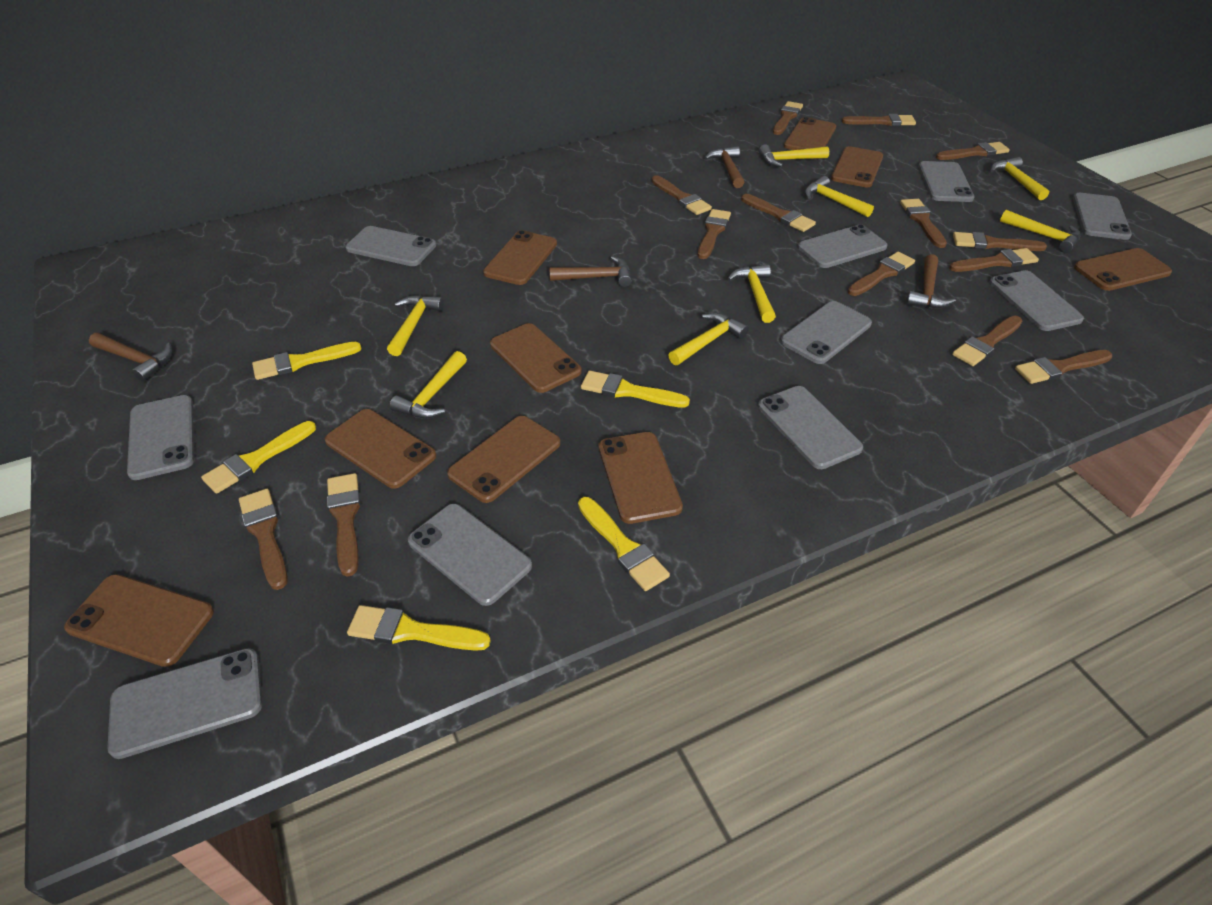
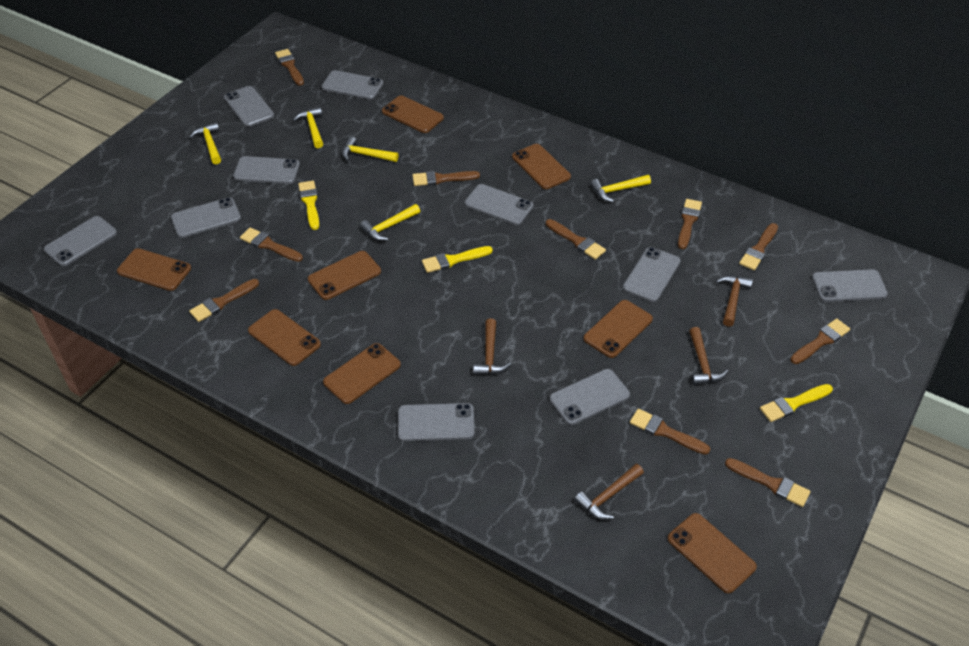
brown brush: [239,489,288,590] [327,473,361,577] [651,175,712,215] [698,209,731,259] [741,194,816,232] [773,101,803,135] [842,114,916,126] [848,252,915,296] [900,199,947,248] [936,142,1010,160] [949,248,1039,272] [952,316,1022,366] [953,232,1047,251] [1015,350,1112,384] = 14 -> [189,279,259,322] [240,227,303,262] [275,49,304,86] [413,171,480,186] [546,219,606,260] [630,409,710,455] [678,199,702,249] [725,458,810,507] [739,223,778,270] [790,319,850,364] = 10
brown phone: [64,574,214,667] [325,409,436,489] [447,416,560,503] [483,230,557,285] [490,323,582,393] [599,432,683,524] [784,117,836,150] [831,146,883,187] [1074,248,1172,291] = 9 -> [117,248,191,291] [248,309,321,366] [308,251,381,300] [323,343,401,404] [382,95,444,133] [512,144,571,189] [583,300,653,358] [668,513,757,594] = 8
yellow brush: [201,421,316,494] [252,342,362,380] [347,605,491,651] [578,497,670,591] [581,371,690,408] = 5 -> [298,181,319,230] [422,246,493,273] [760,384,833,422] = 3
yellow hammer: [387,295,444,356] [390,351,467,419] [668,313,749,365] [727,264,776,323] [759,144,829,167] [805,176,874,217] [990,157,1049,200] [1000,210,1080,253] = 8 -> [189,122,221,164] [293,107,323,148] [342,136,399,162] [360,204,420,241] [590,175,651,202] = 5

